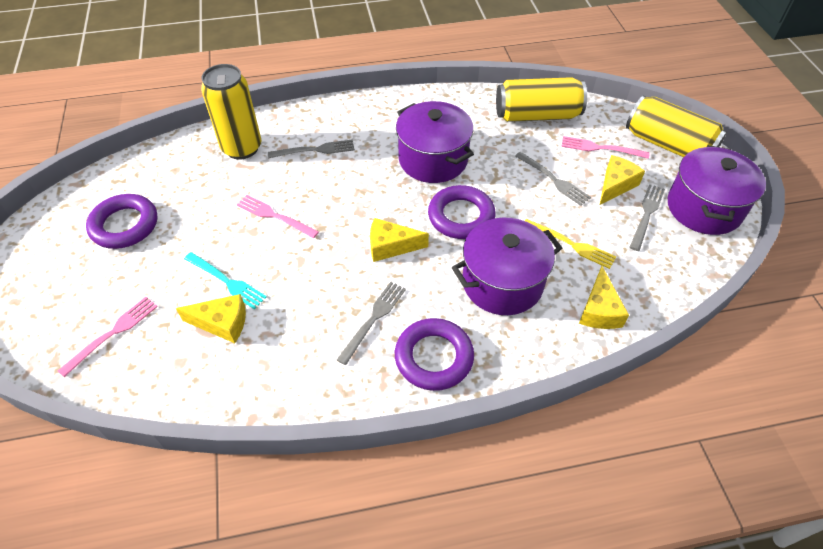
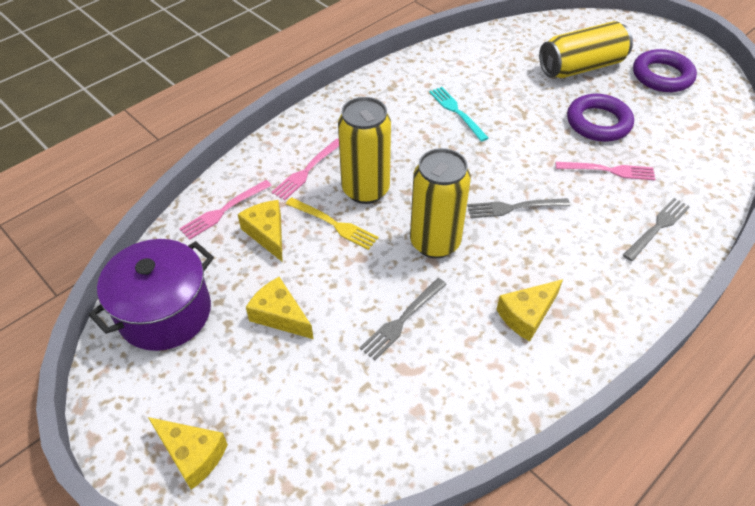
grey fork: [268,139,355,158] [337,282,406,365] [515,152,591,206] [629,184,665,251] = 4 -> [359,278,447,360] [467,198,570,218] [623,198,690,261] = 3
purple pot: [396,101,474,183] [452,218,562,315] [668,145,766,235] = 3 -> [88,239,214,351] = 1
purple ring: [86,194,157,249] [395,318,474,391] [428,185,496,239] = 3 -> [567,94,634,142] [633,49,697,92] = 2

